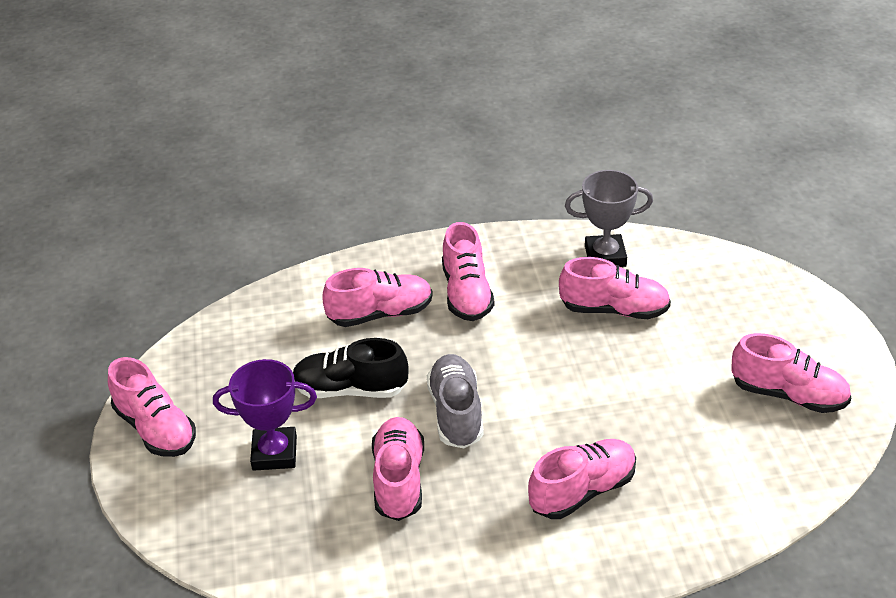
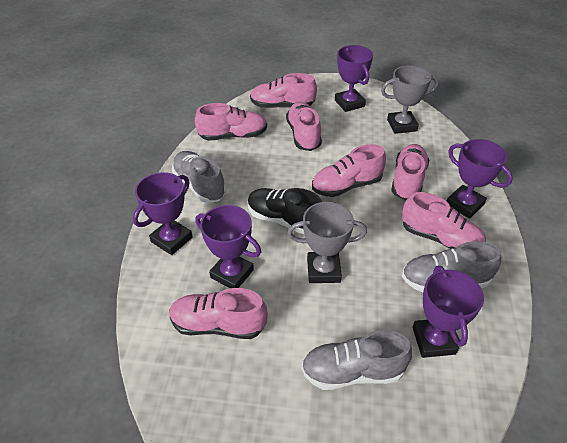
grey shoe: [427,354,484,448] = 1 -> [172,151,226,203] [301,330,412,390] [402,241,501,292] = 3
grey trophy: [565,170,653,267] = 1 -> [287,202,367,283] [381,65,439,134] = 2
purple trophy: [213,359,317,471] = 1 -> [133,172,193,255] [196,205,261,288] [335,45,373,112] [412,266,484,358] [446,139,513,219] = 5

